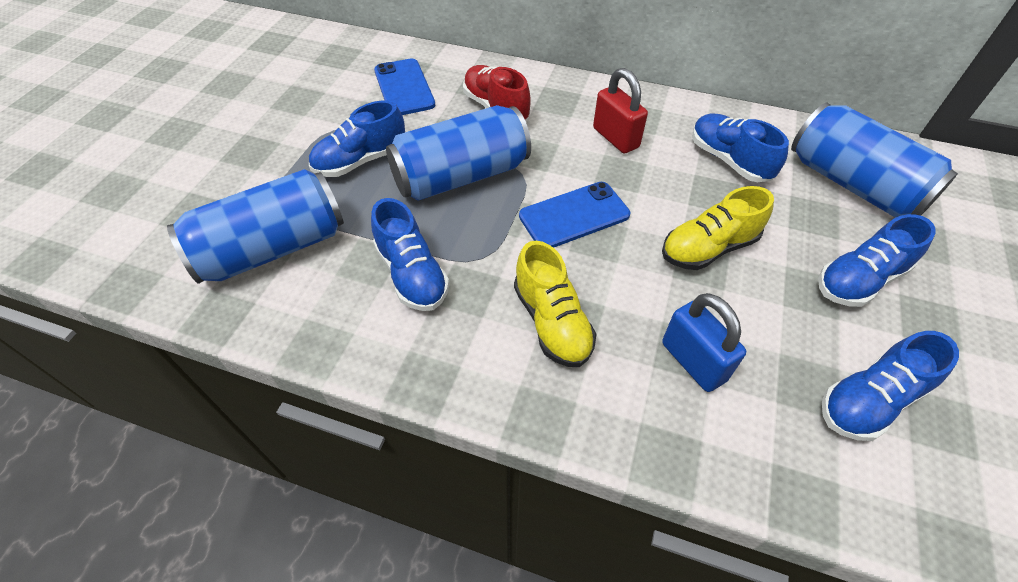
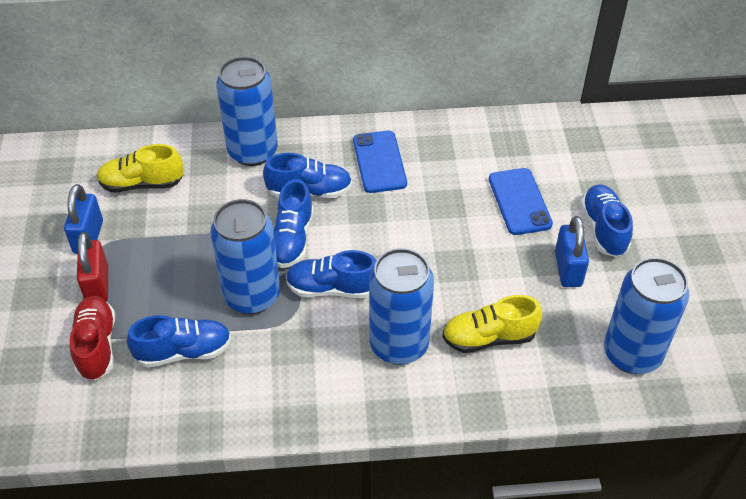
blue can: [167,169,344,284] [386,105,531,201] [791,103,958,218] = 3 -> [210,199,280,314] [216,56,278,166] [369,248,434,365] [604,257,689,374] = 4
blue padlock: [662,293,747,392] = 1 -> [64,184,103,254] [555,216,589,287] = 2

